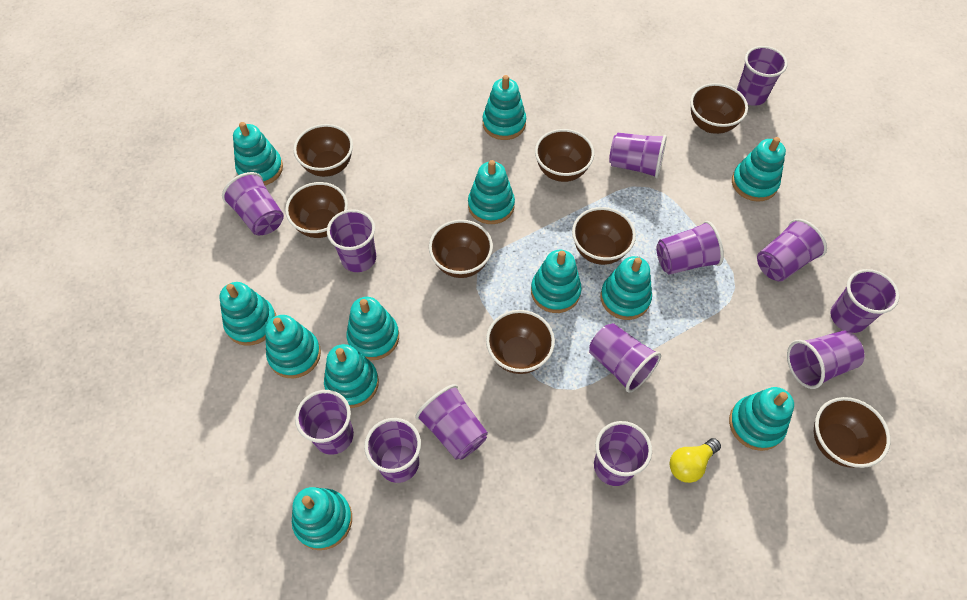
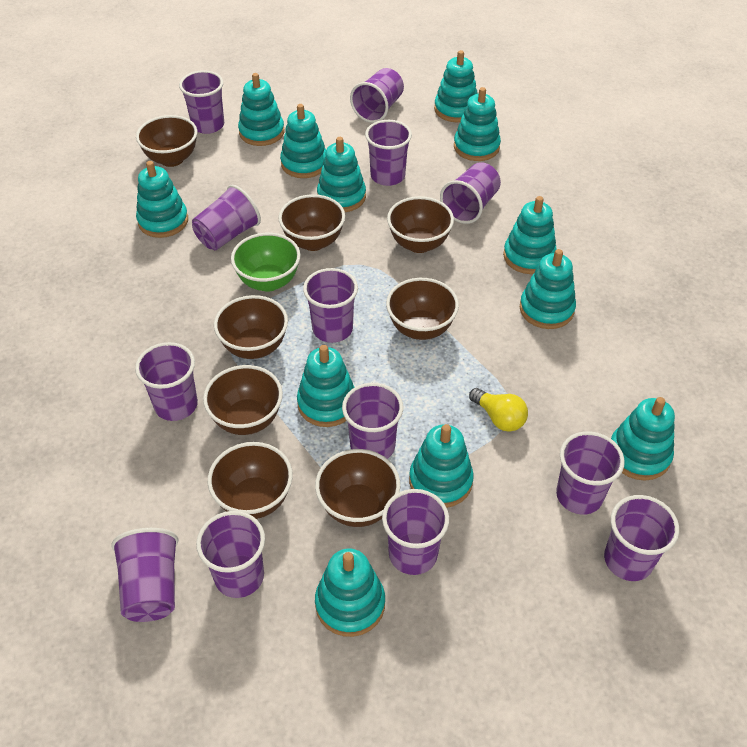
green bowl: none = 0 -> [231,233,301,291] = 1

